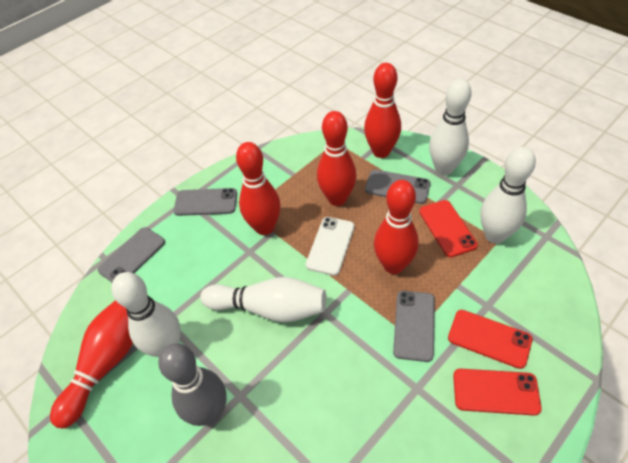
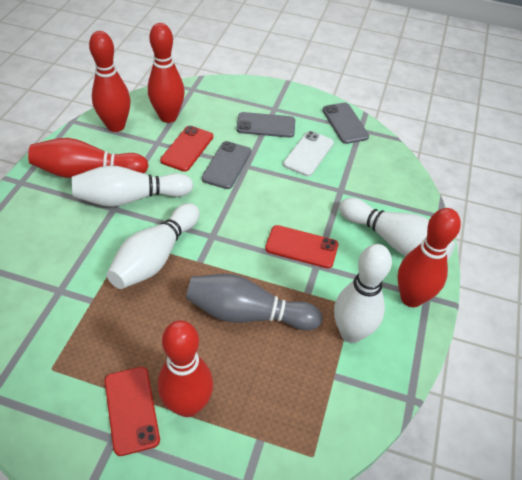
grey phone: [98,227,165,282] [174,188,237,216] [365,170,431,204] [393,291,435,362] = 4 -> [202,141,251,189] [236,112,295,138] [322,103,369,144] = 3

